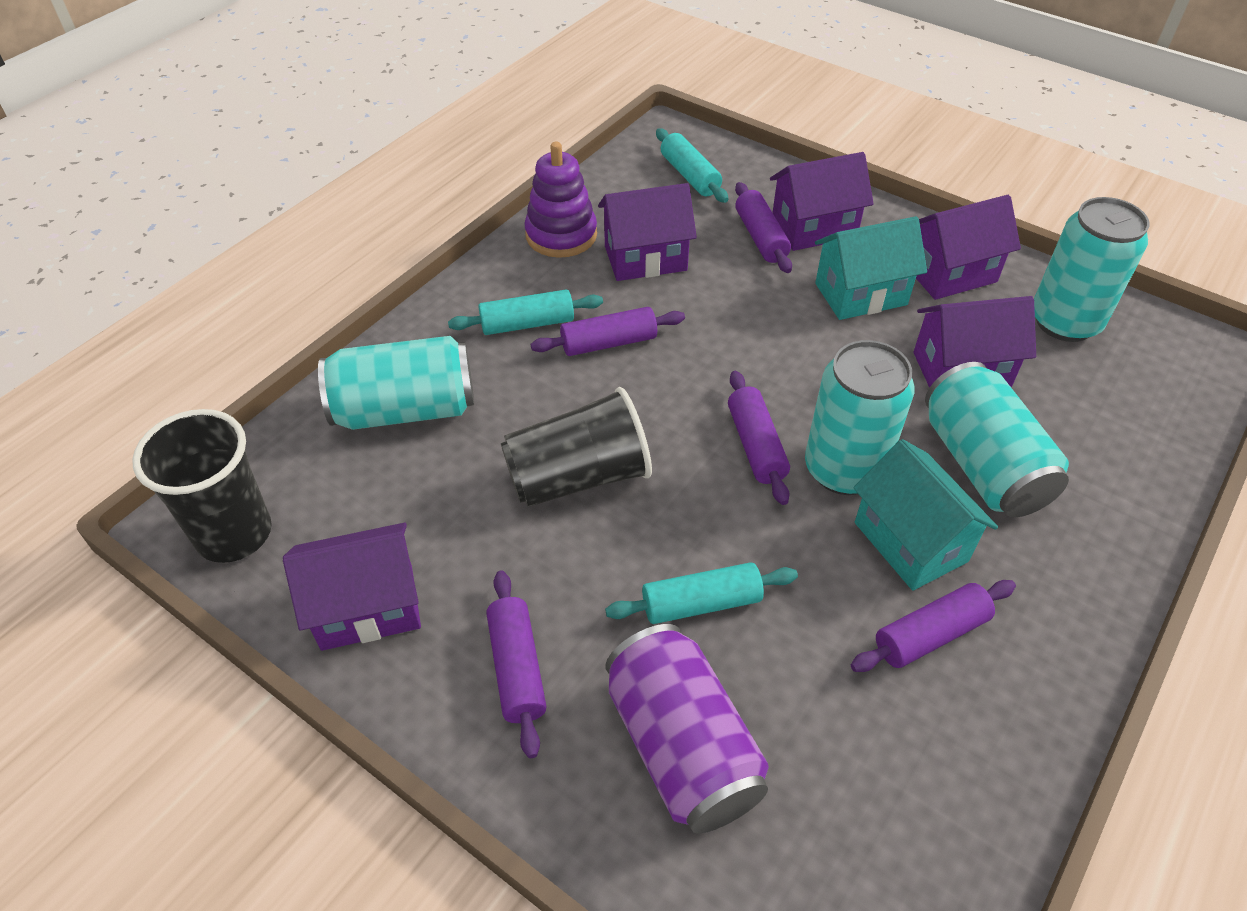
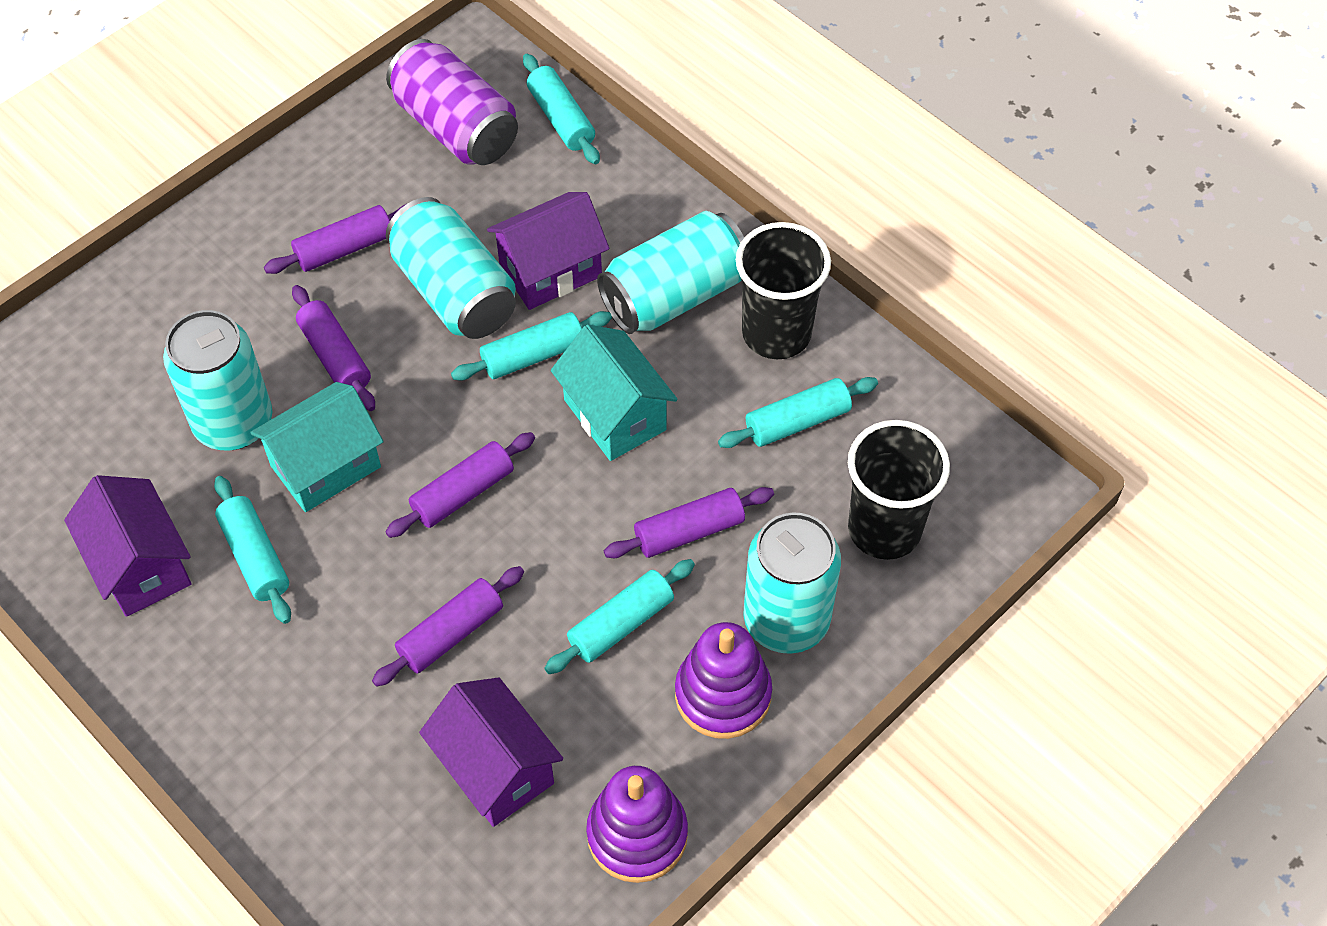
purple house: [283,523,421,651] [598,183,697,281] [770,152,874,251] [913,296,1036,388] [916,195,1021,300] = 5 -> [64,475,192,617] [419,677,563,827] [487,192,609,310] = 3
purple stacking toy: [524,142,597,258] = 1 -> [586,766,688,883] [675,622,772,739] = 2
turquoise rolling pin: [448,290,603,335] [605,562,798,624] [656,128,728,203] = 3 -> [214,476,291,624] [451,311,612,381] [523,54,600,164] [544,559,695,674] [718,377,878,448] = 5

